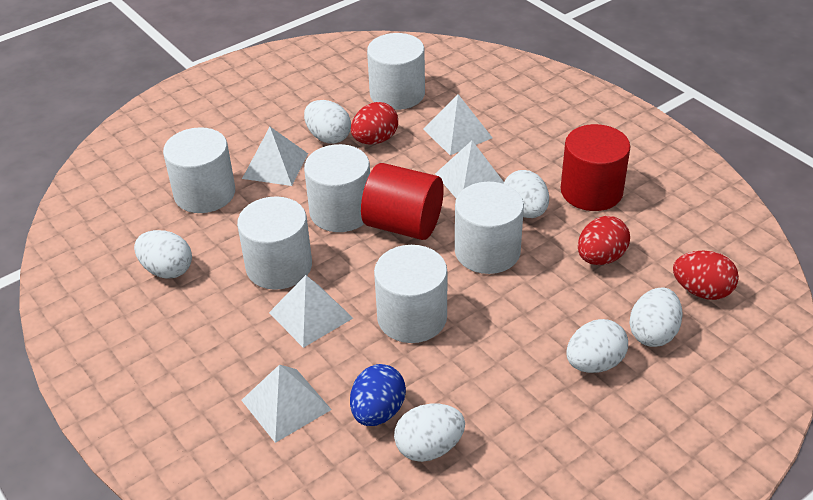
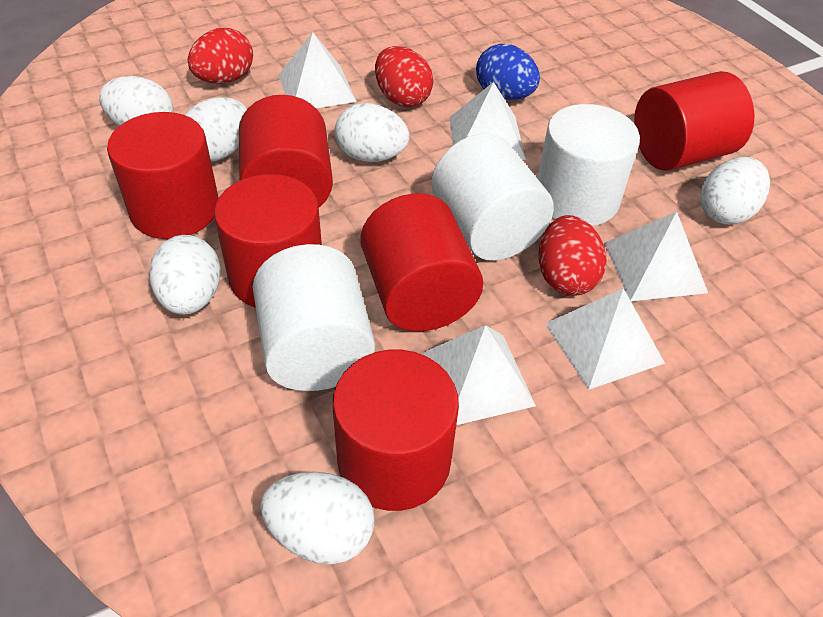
red cylinder: [361,163,444,240] [561,124,630,211] = 2 -> [107,112,219,239] [214,174,322,308] [239,95,333,207] [332,350,459,511] [360,193,483,332] [634,71,755,171] = 6
white cylinder: [163,127,235,213] [237,196,312,290] [304,144,370,232] [367,33,425,110] [374,245,447,343] [455,182,524,274] = 6 -> [253,244,375,391] [431,133,554,261] [537,104,640,226] = 3

